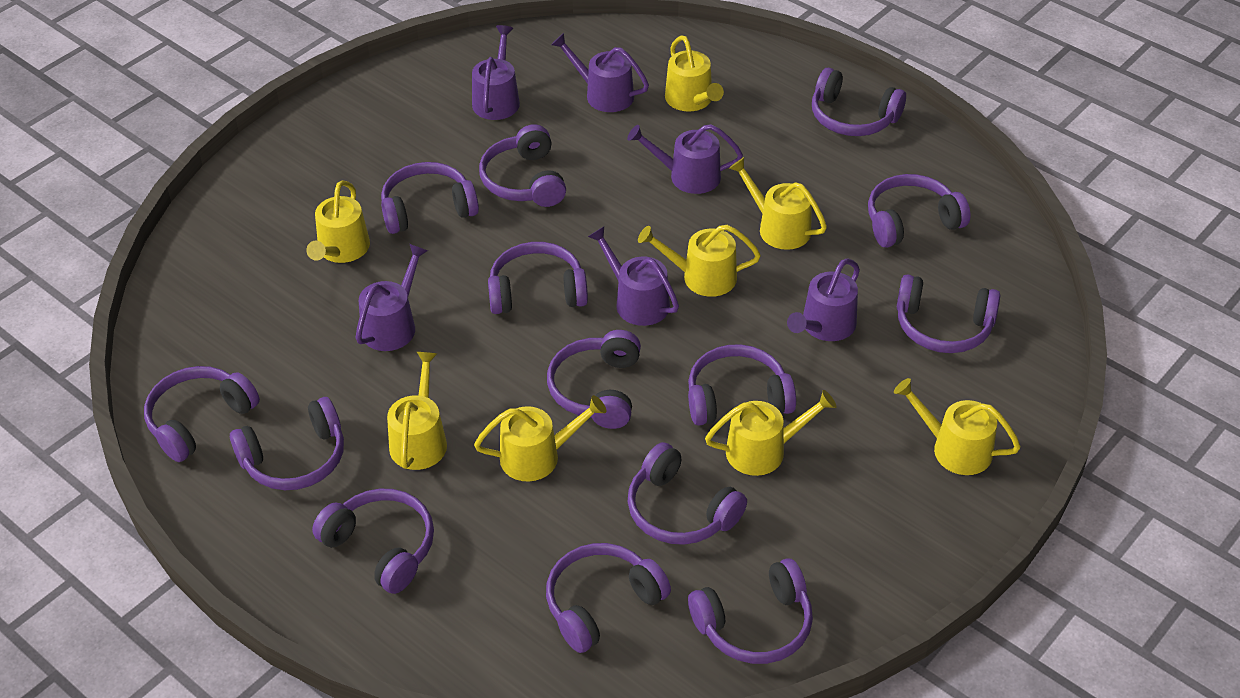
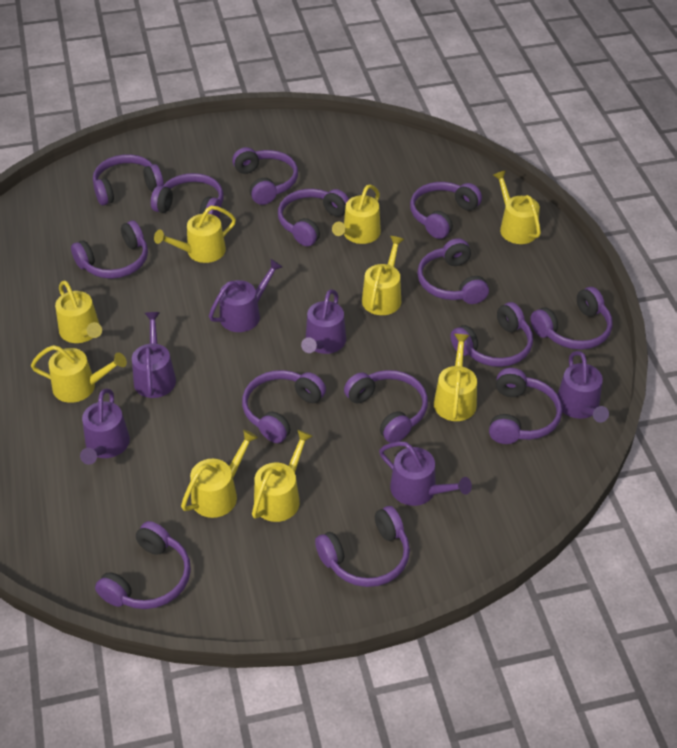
yellow watering can: [306,180,370,263] [387,352,447,470] [474,395,606,482] [638,225,761,297] [665,36,724,111] [705,390,837,476] [729,157,827,250] [894,378,1021,475] = 8 -> [31,345,127,403] [55,280,102,343] [154,206,236,263] [181,430,258,518] [252,430,313,522] [332,184,381,244] [362,236,404,315] [434,334,477,421] [493,170,541,244] = 9

